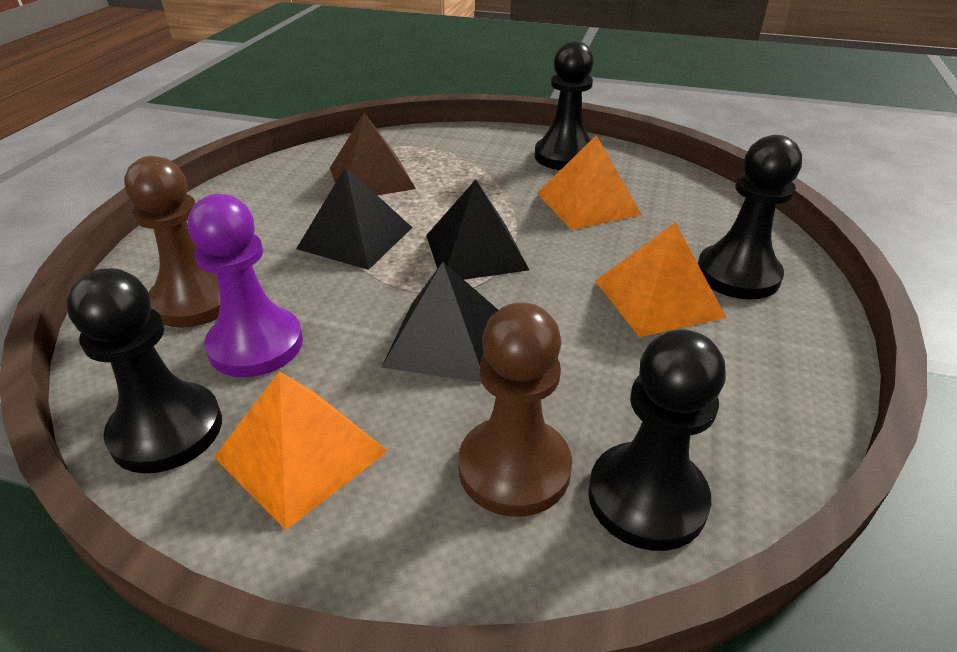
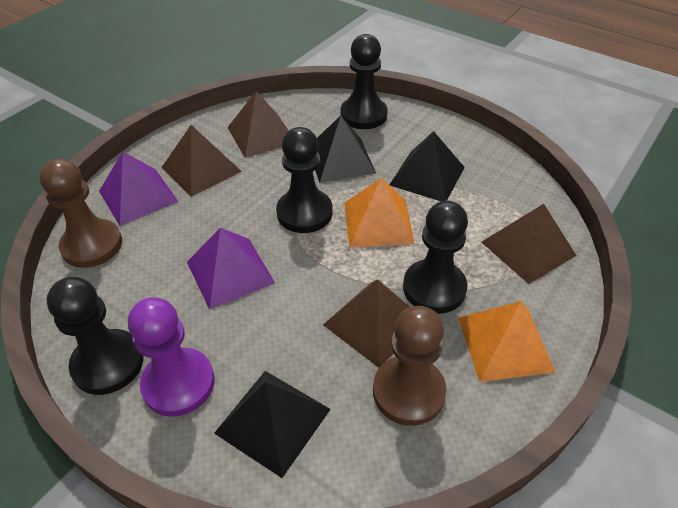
brown pyramid: [330,113,416,195] = 1 -> [162,125,242,197] [227,91,289,158] [323,279,410,368] [481,204,577,284] = 4
orange pyramid: [214,371,388,530] [537,135,642,230] [595,222,727,337] = 3 -> [344,178,415,248] [458,301,555,382] = 2
purple pyramid: none = 0 -> [99,152,179,226] [187,228,275,310] = 2

